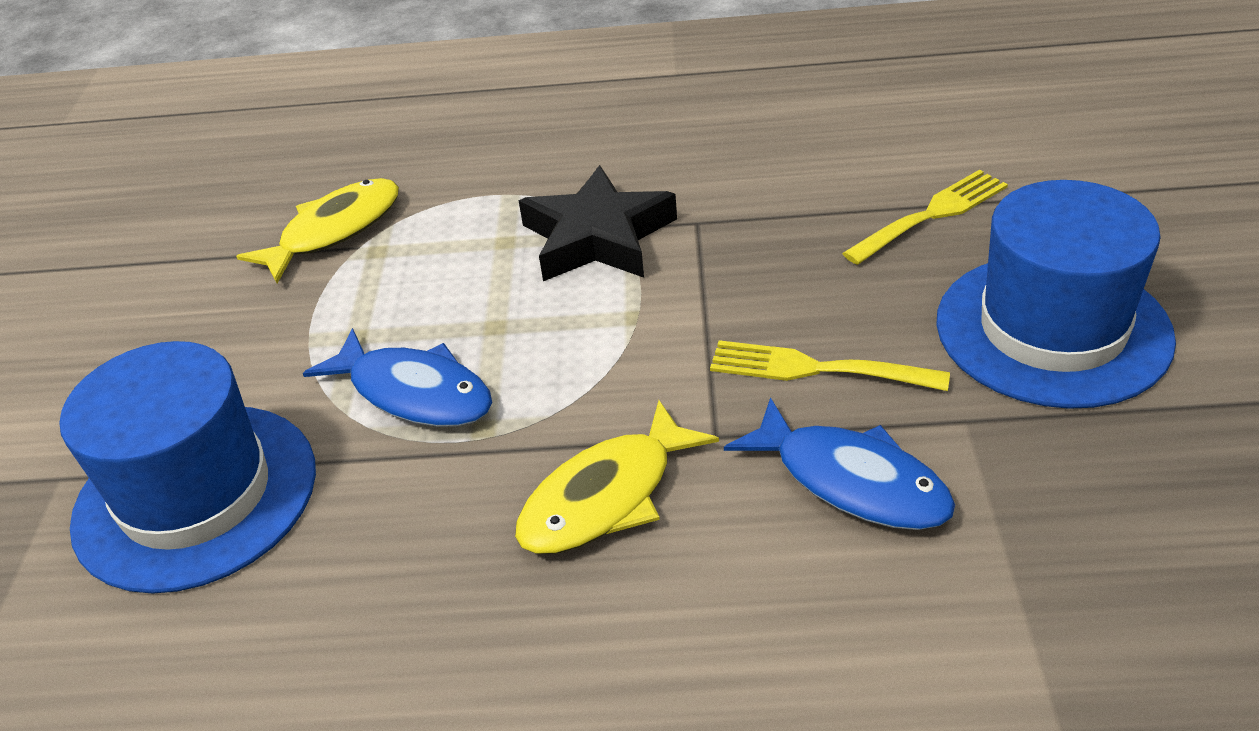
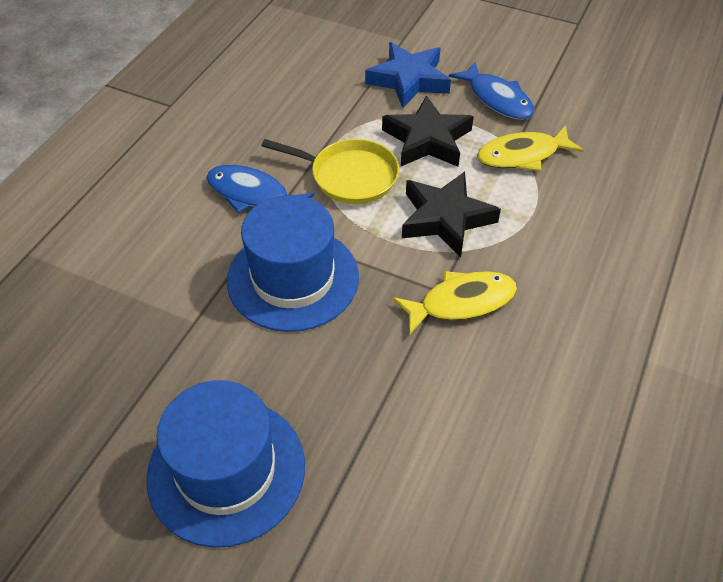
black star: [519,165,677,281] = 1 -> [382,95,474,166] [402,172,501,257] = 2
blue star: none = 0 -> [365,42,451,109] = 1
yellow fork: [710,340,950,391] [842,170,1008,265] = 2 -> none = 0
yellow pan: none = 0 -> [262,139,399,204] = 1

